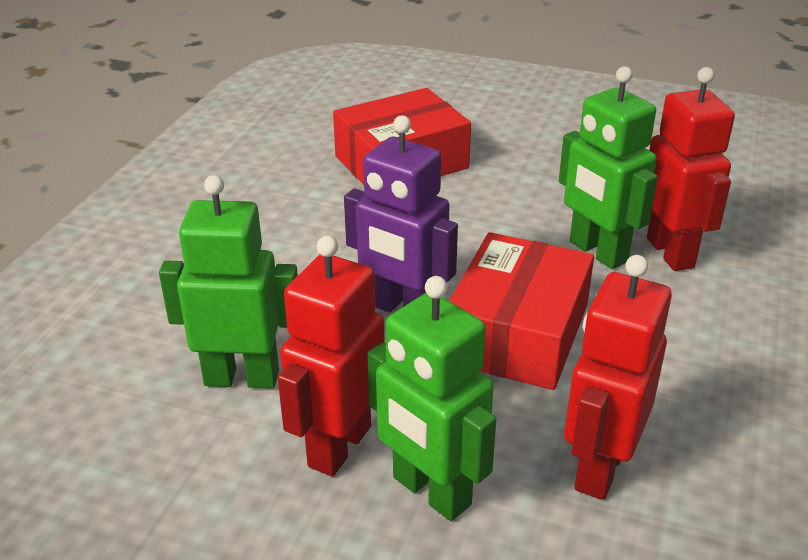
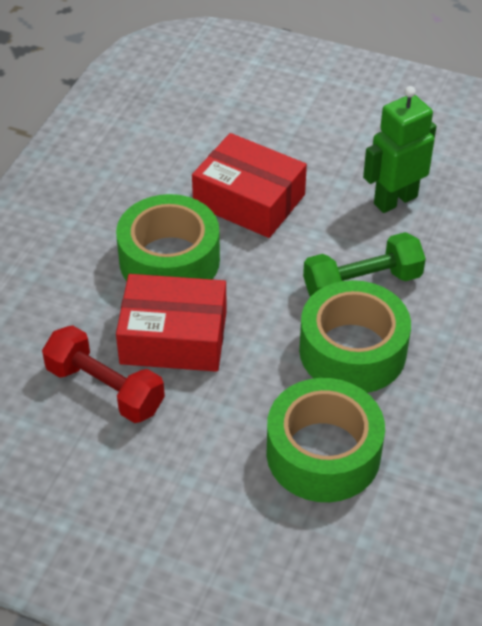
green dumbbell: none = 0 -> [303,232,426,297] = 1
green robot: [159,175,298,389] [367,276,496,521] [559,66,658,269] = 3 -> [363,86,436,213] = 1
green tape: none = 0 -> [116,194,220,281] [266,378,385,502] [299,280,411,393] = 3
purple robot: [344,115,458,313] = 1 -> none = 0
red dumbbell: none = 0 -> [42,325,165,423] = 1
red robot: [278,235,385,476] [564,255,672,500] [647,67,735,271] = 3 -> none = 0

